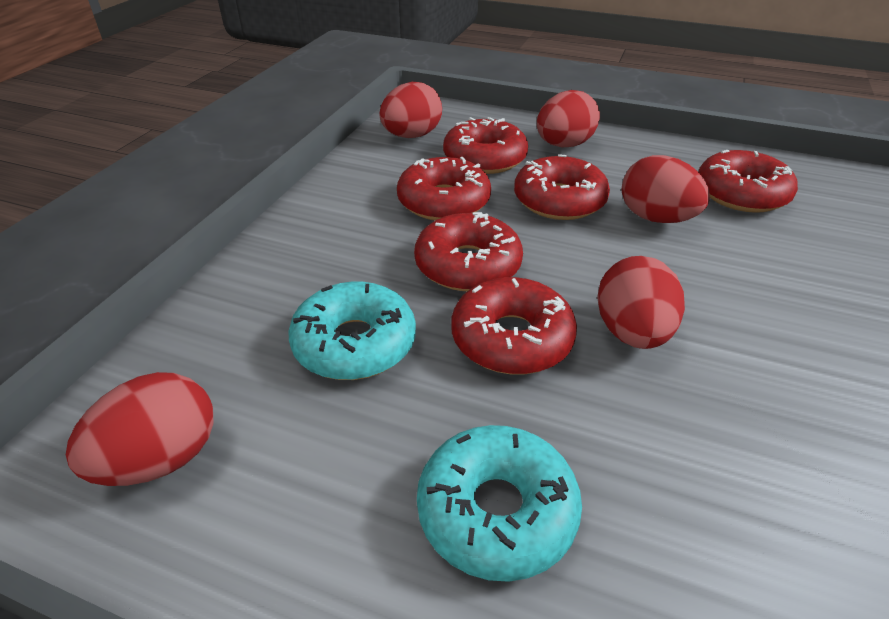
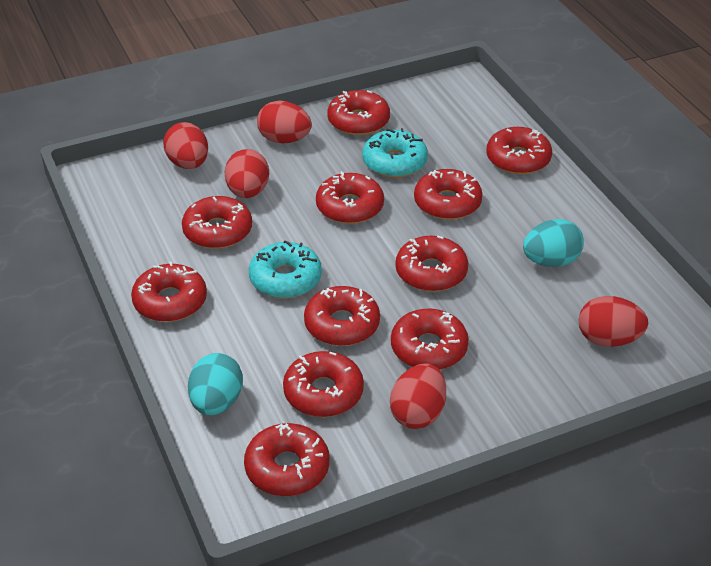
red donut: [397,157,491,221] [414,212,523,291] [443,117,528,174] [451,277,577,375] [514,154,610,220] [699,150,798,213] = 6 -> [131,262,207,322] [182,196,252,249] [244,423,330,496] [283,351,364,417] [304,286,380,346] [316,171,384,224] [327,90,390,135] [391,309,469,370] [395,236,468,292] [414,169,483,220] [487,127,552,174] = 11
turquoise egg: none = 0 -> [188,353,243,415] [523,219,584,267] = 2

